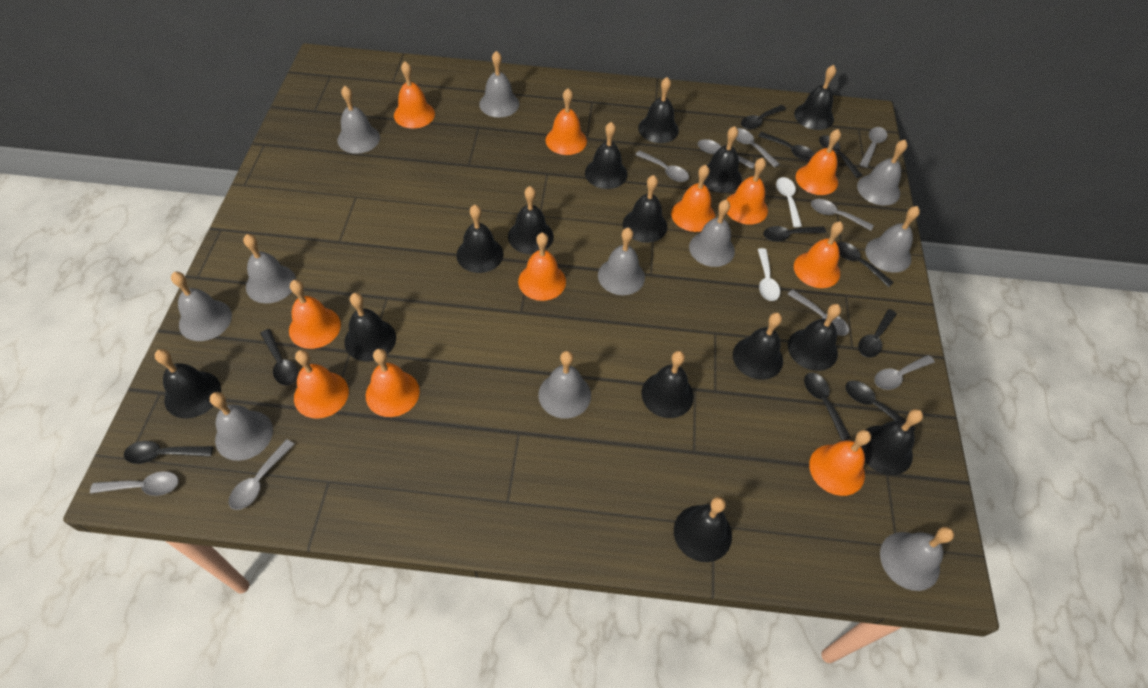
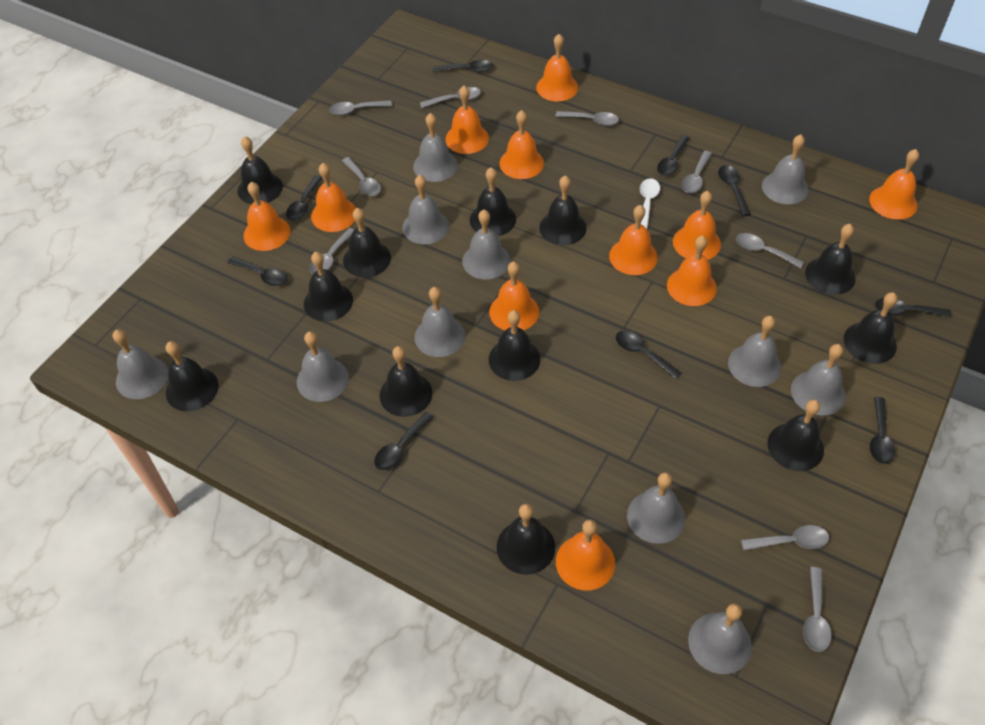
black bell: [155,349,221,418] [344,293,396,361] [456,205,504,273] [508,186,554,254] [585,122,627,189] [623,175,667,243] [638,77,679,143] [641,351,694,418] [674,497,732,562] [704,126,742,193] [733,312,783,380] [788,304,841,371] [794,65,836,130] [861,409,923,475] = 14 -> [165,341,219,411] [238,136,283,204] [304,252,353,322] [343,208,391,278] [380,346,432,417] [470,167,516,236] [489,310,540,381] [496,504,555,575] [539,175,587,245] [767,400,824,471] [805,224,856,295] [843,292,897,364] = 12
black spoon: [124,441,213,464] [260,329,298,385] [741,105,786,129] [758,132,814,160] [763,226,826,242] [804,373,851,441] [819,135,862,178] [837,242,894,287] [845,381,916,431] [858,309,897,358] = 10 -> [227,256,288,286] [286,175,322,221] [374,412,434,470] [433,60,493,72] [616,330,681,379] [657,135,690,176] [718,165,751,216] [870,397,895,464] [875,298,951,317] = 9
white spoon: [758,248,780,301] [776,177,802,227] = 2 -> [640,178,660,229] = 1

